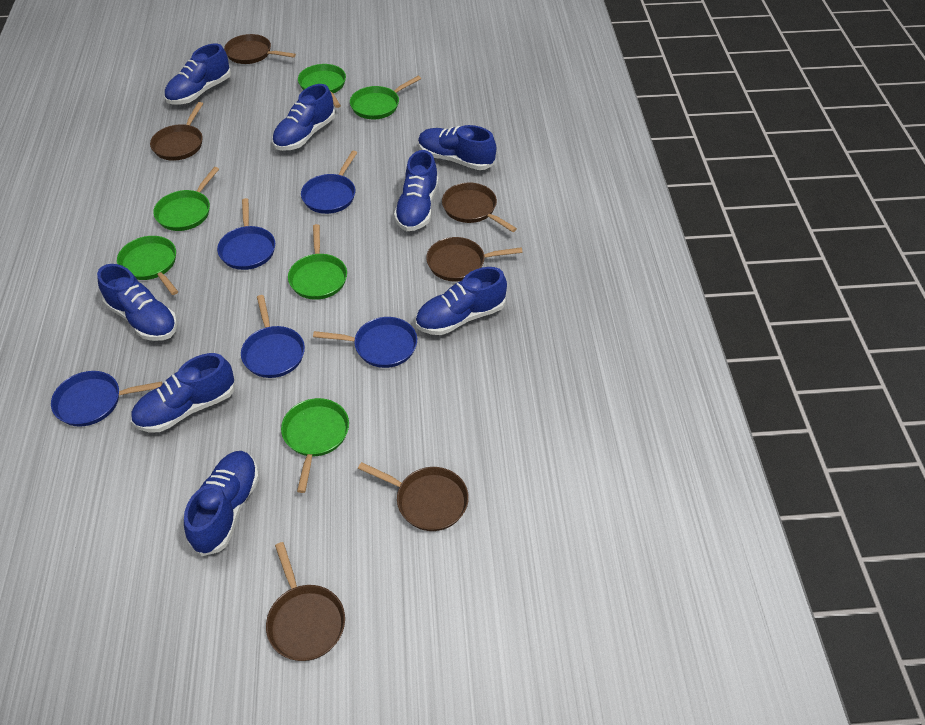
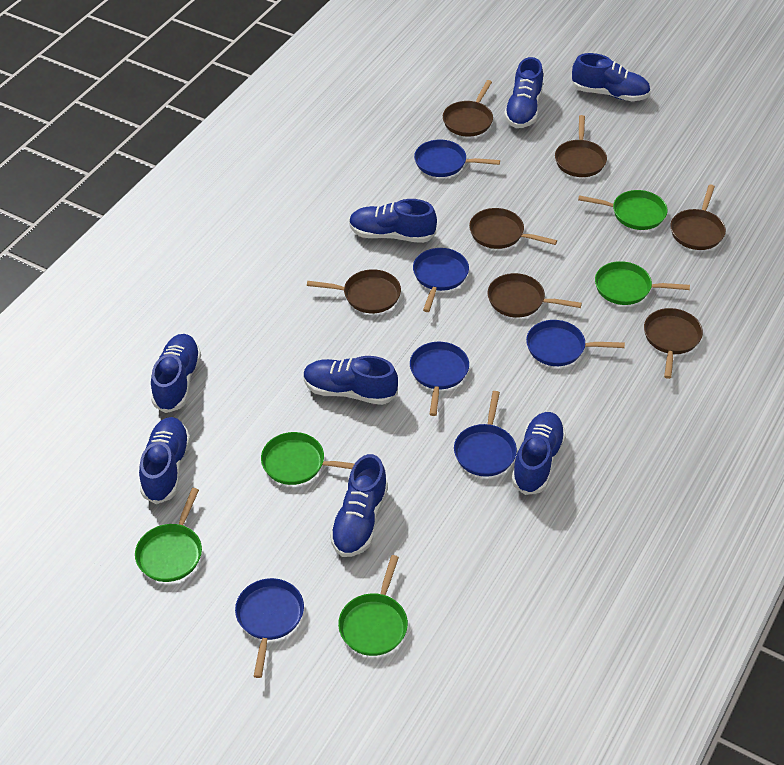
blue pan: [51,371,163,427] [217,198,275,270] [241,295,305,378] [301,151,357,214] [313,317,417,368] = 5 -> [235,578,304,678] [410,342,469,416] [413,248,469,312] [414,140,500,177] [454,391,517,477] [526,320,625,366] = 6
brown pan: [150,102,203,161] [224,34,296,64] [266,542,345,661] [358,462,469,531] [426,237,523,282] [442,183,517,232] = 6 -> [307,269,401,313] [443,80,493,137] [469,208,557,249] [488,273,582,318] [555,115,607,177] [644,308,703,379] [670,184,726,250] = 7
green pan: [117,236,178,295] [153,167,219,231] [281,398,349,493] [288,224,347,300] [298,64,346,108] [350,76,421,119] = 6 -> [135,488,202,582] [261,432,355,485] [338,555,408,656] [578,190,668,230] [595,261,690,305] = 5

